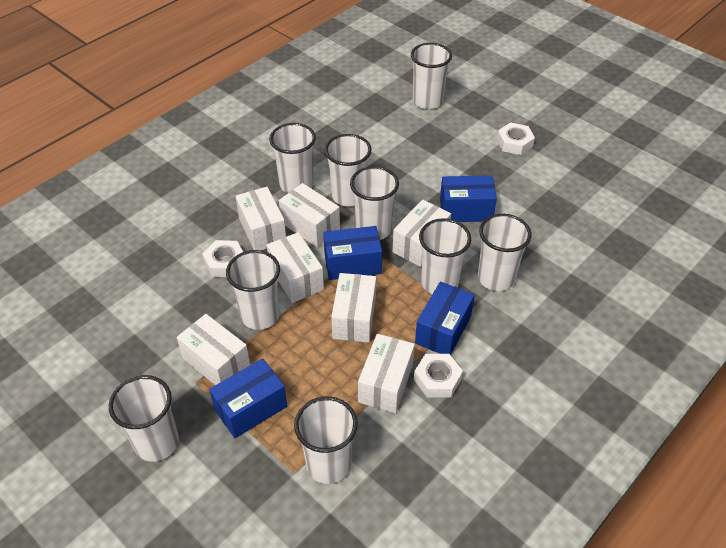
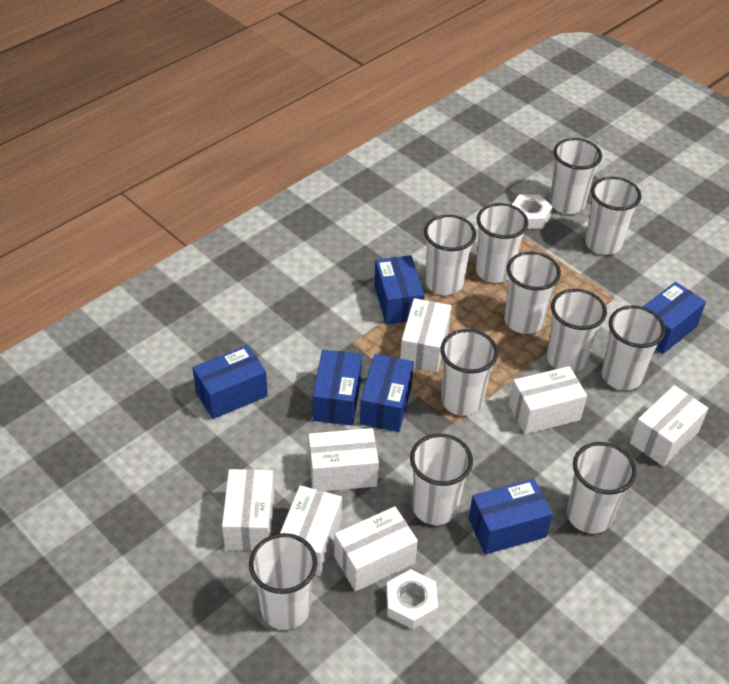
blue box: [209,359,287,438] [323,226,382,280] [415,282,475,355] [440,176,497,222] = 4 -> [193,345,268,419] [312,350,362,426] [360,354,414,432] [374,255,424,324] [468,479,553,554] [643,282,706,354] = 6
white cup: [109,375,179,462] [226,250,280,330] [269,123,316,193] [294,396,357,484] [325,134,372,206] [350,166,399,240] [411,43,452,109] [419,218,471,294] [478,214,532,291] = 9 -> [249,533,318,630] [410,434,473,525] [424,215,476,295] [440,329,498,416] [476,203,528,283] [504,252,561,334] [546,289,607,373] [549,138,602,214] [567,442,637,534] [585,177,642,255] [602,305,666,390] = 11
white nut: [202,240,243,277] [414,354,463,397] [497,122,535,155] = 3 -> [386,569,438,629] [512,195,553,229] = 2

